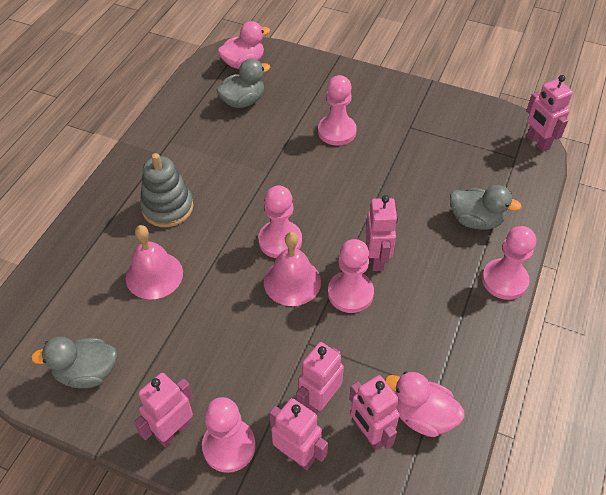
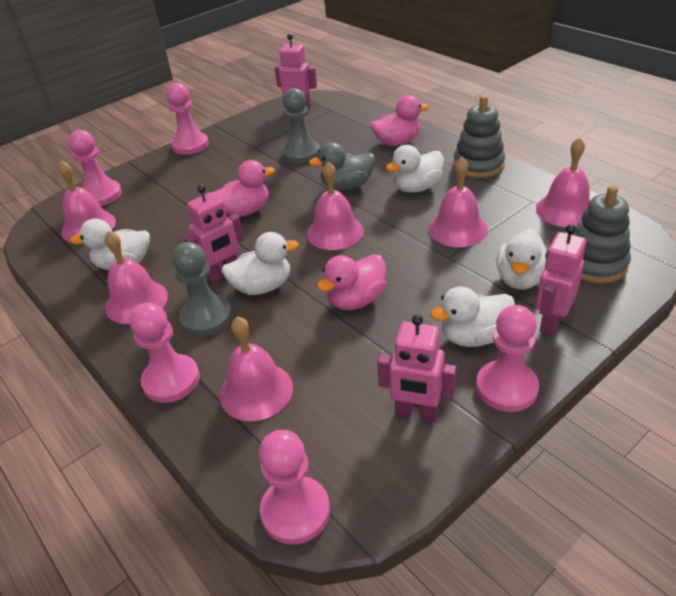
grey duck: [31,337,117,388] [216,58,270,108] [450,185,522,230] = 3 -> [309,142,375,190] = 1
grey pawn: none = 0 -> [172,242,232,336] [282,88,320,163] = 2
grey stacking toy: [140,153,194,227] = 1 -> [454,95,505,178] [572,185,631,283] = 2
pink bell: [126,225,183,299] [264,232,321,306] = 2 -> [58,160,116,243] [105,231,168,324] [220,316,293,421] [307,162,364,250] [428,157,488,247] [536,137,590,227] = 6
pink duck: [218,21,270,69] [385,372,464,437] = 2 -> [212,160,275,217] [317,254,386,310] [370,95,429,146] = 3
pink robot: [134,373,193,447] [269,398,328,470] [296,342,344,415] [349,375,400,451] [365,195,398,271] [526,75,573,152] = 6 -> [185,185,244,283] [275,34,317,111] [377,314,456,422] [536,224,586,336] = 4
white duck: none = 0 -> [70,218,150,270] [221,232,299,295] [386,145,444,193] [430,286,515,347] [496,229,547,290] = 5

